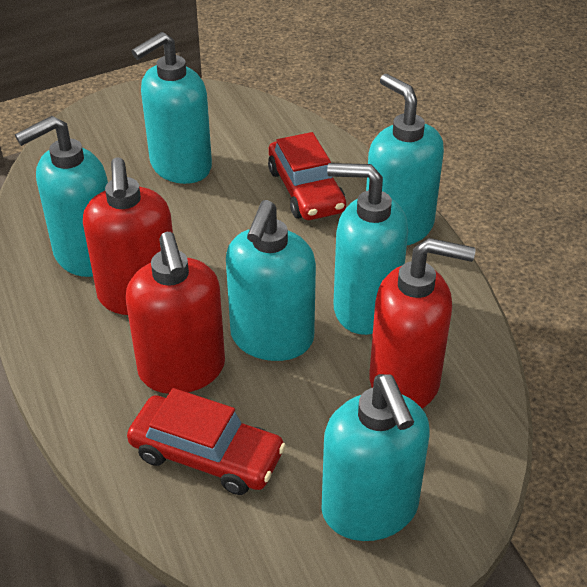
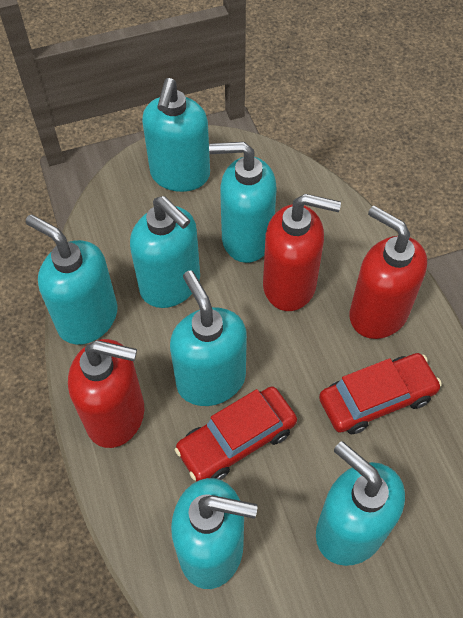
turquoise soap dispenser: [15,116,108,277] [131,32,212,184] [226,200,316,361] [321,374,430,541] [327,163,408,335] [366,74,444,245] = 6 -> [26,214,118,345] [130,196,200,308] [142,78,210,192] [170,270,247,406] [171,478,258,589] [209,142,277,263] [316,441,405,566] = 7

